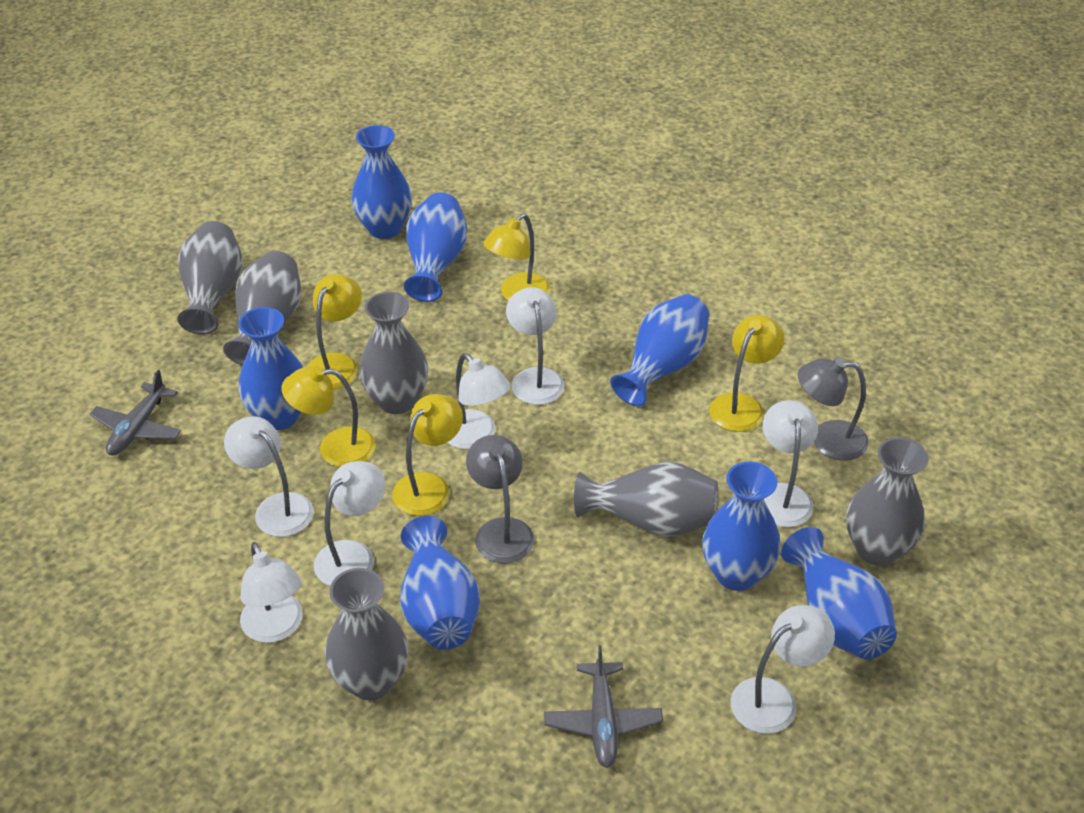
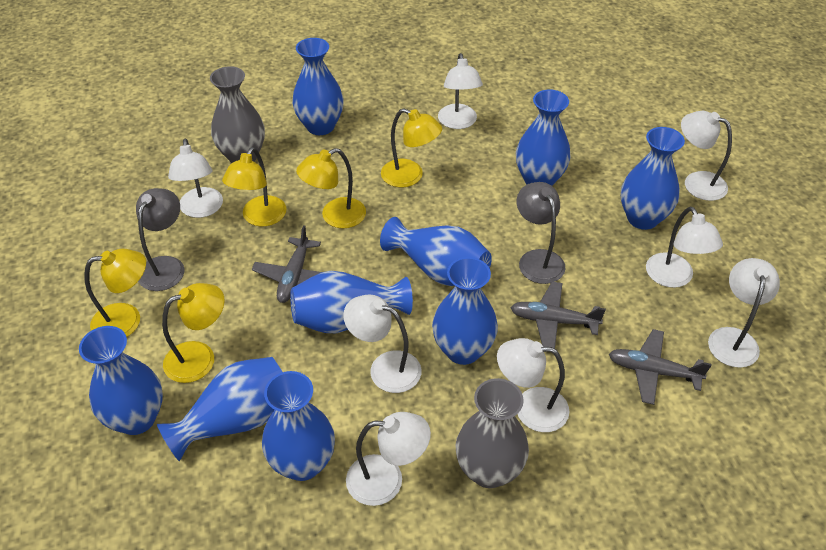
blue vase: [238,307,303,430] [351,125,412,239] [400,516,480,649] [404,192,467,302] [610,294,709,406] [702,462,781,591] [781,527,897,659] = 7 -> [79,326,163,435] [157,357,282,461] [262,371,335,481] [290,271,413,333] [292,38,344,135] [380,217,492,286] [432,257,498,365] [516,90,571,186] [621,127,685,230] = 9
grey plane: [90,370,181,456] [544,645,663,768] = 2 -> [252,225,322,303] [511,282,606,349] [609,329,712,405] = 3
grey vase: [177,221,242,334] [223,251,301,366] [325,568,409,700] [359,292,428,414] [574,462,719,537] [846,437,928,566] = 6 -> [210,66,265,163] [455,378,529,488] = 2
white lamp: [224,416,314,537] [240,542,303,643] [314,461,385,586] [447,353,510,449] [506,287,565,405] [730,605,835,734] [763,400,818,527] = 7 -> [168,139,223,218] [343,294,422,393] [346,412,431,506] [438,53,483,129] [497,338,569,432] [646,207,723,288] [681,111,732,201] [708,258,780,368] = 8

